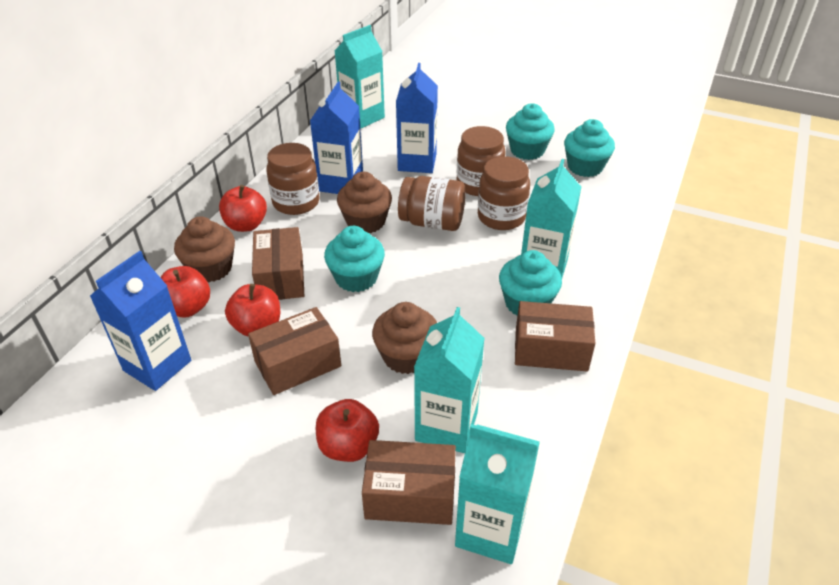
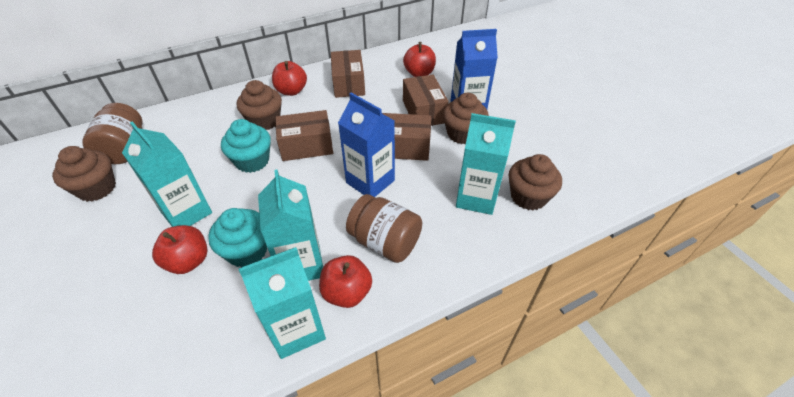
blue carton: [90,251,191,391] [310,82,363,194] [396,63,438,173] = 3 -> [338,93,395,197] [451,29,498,109] = 2
brown cupcake: [174,216,235,282] [337,172,392,233] [372,302,437,374] = 3 -> [52,146,116,202] [237,80,282,130] [443,93,489,144] [509,154,562,210] = 4
brown jar: [267,143,320,215] [398,176,466,231] [457,126,506,196] [478,156,530,230] = 4 -> [82,103,143,164] [346,194,422,263] = 2
turquoise cupcake: [324,226,385,292] [499,250,562,316] [506,103,555,160] [564,119,615,177] = 4 -> [208,208,267,267] [221,119,271,173] = 2

